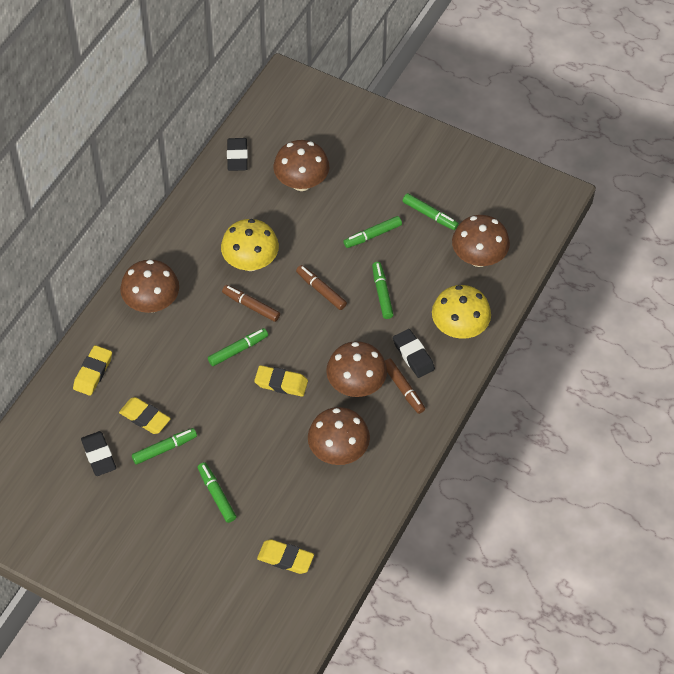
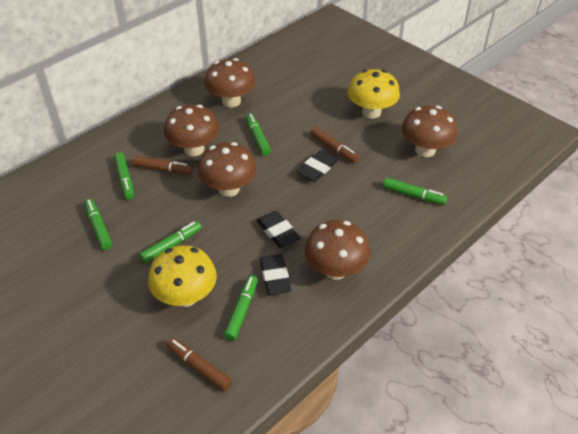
yellow eraser: [73,345,112,396] [119,397,171,434] [254,365,308,397] [257,539,314,574] = 4 -> none = 0

